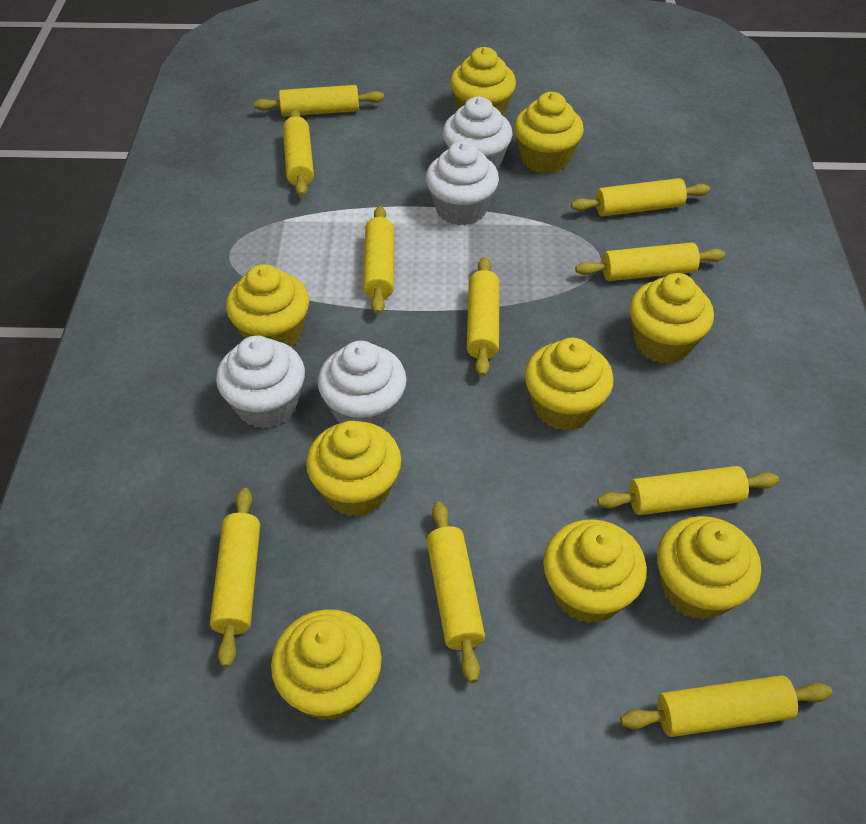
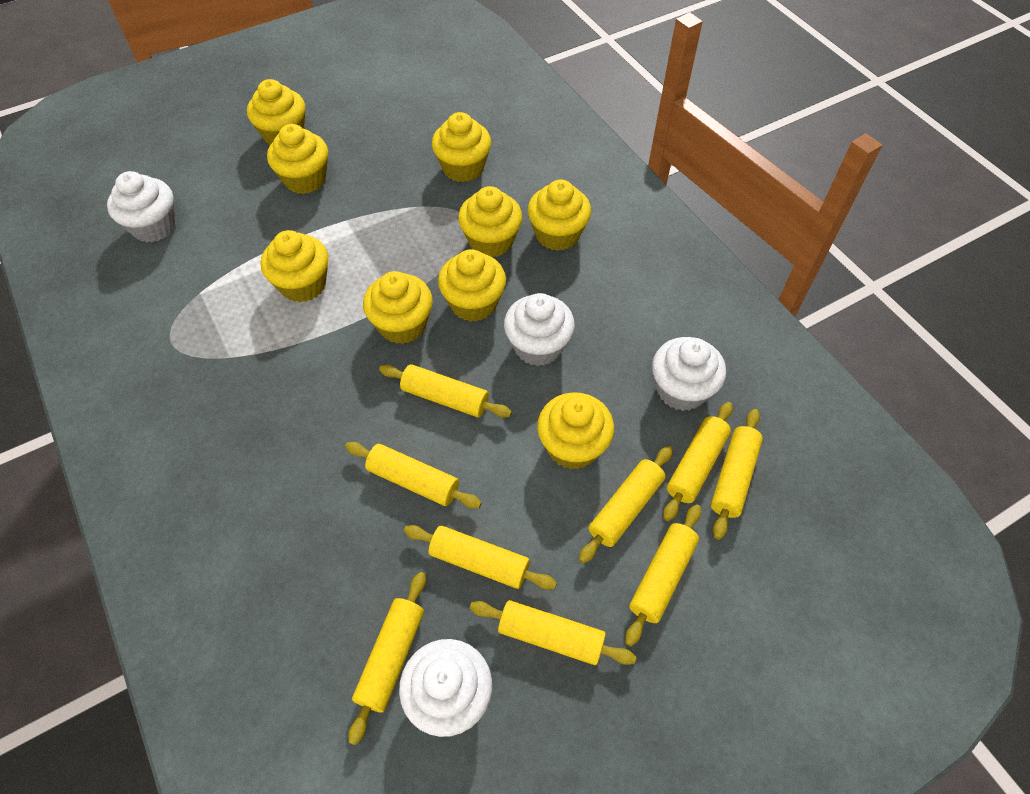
yellow rolling pin: [210,488,260,668] [254,85,384,116] [283,109,314,197] [363,206,394,314] [426,501,485,683] [467,257,499,377] [571,178,710,216] [575,242,725,281] [597,466,779,515] [620,675,832,737] = 10 -> [345,442,482,508] [348,572,426,745] [379,364,512,418] [404,525,557,590] [470,600,636,665] [579,446,673,563] [625,504,701,646] [663,402,733,521] [711,409,763,540] = 9

